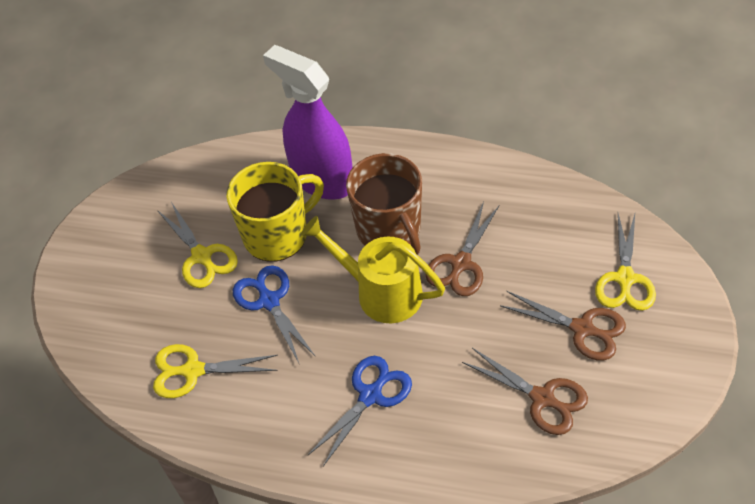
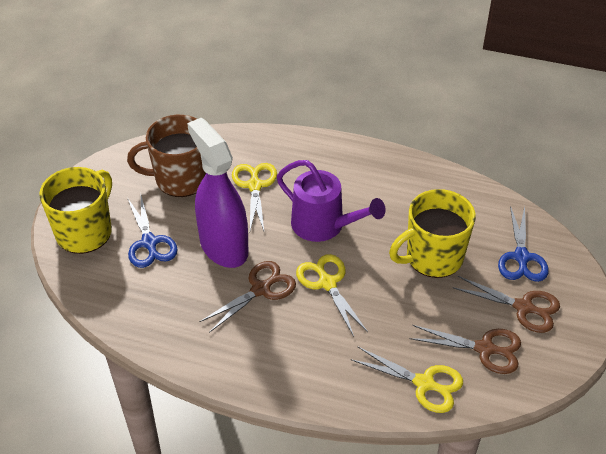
purple watering can: none = 0 -> [277,160,386,242] = 1
yellow mug: [226,162,324,262] = 1 -> [39,167,112,254] [389,189,476,278] = 2
yellow watering can: [301,216,445,323] = 1 -> none = 0

